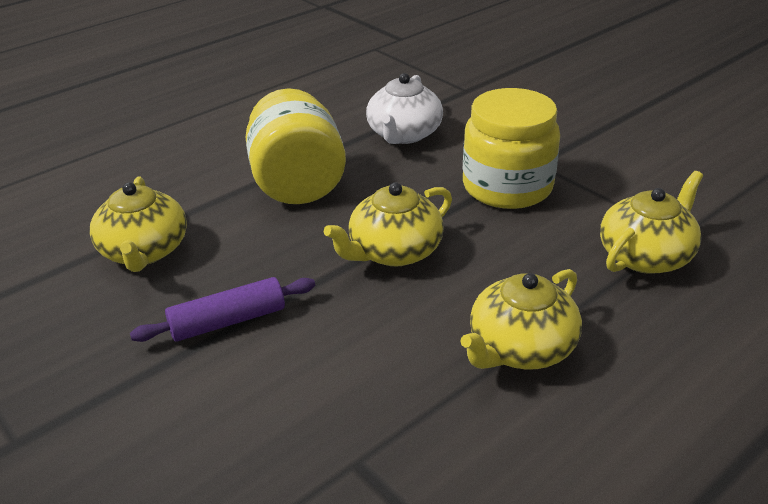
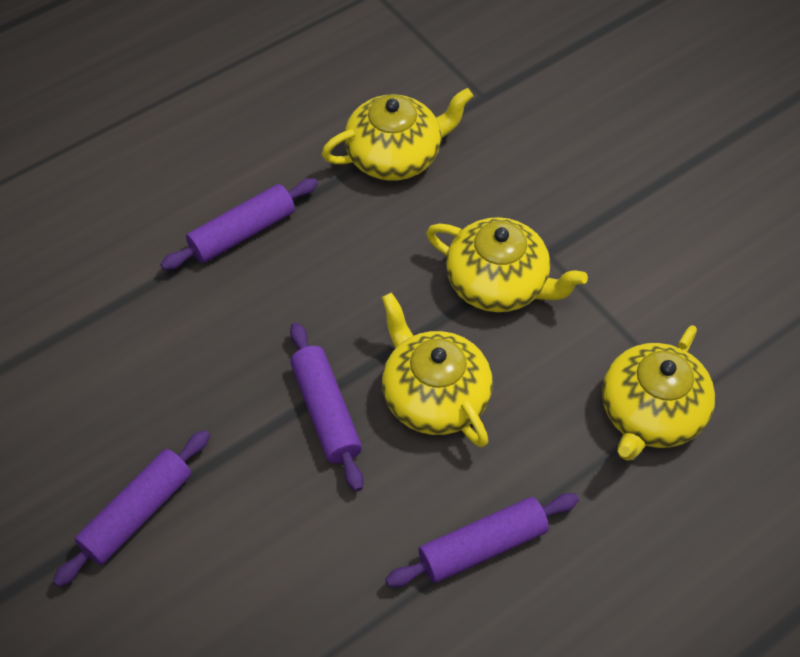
purple rolling pin: [130,277,315,342] = 1 -> [53,430,210,587] [160,178,318,270] [290,322,364,492] [385,493,579,587] = 4
white teapot: [366,73,443,144] = 1 -> none = 0
yellow jar: [245,88,346,204] [463,88,560,209] = 2 -> none = 0

